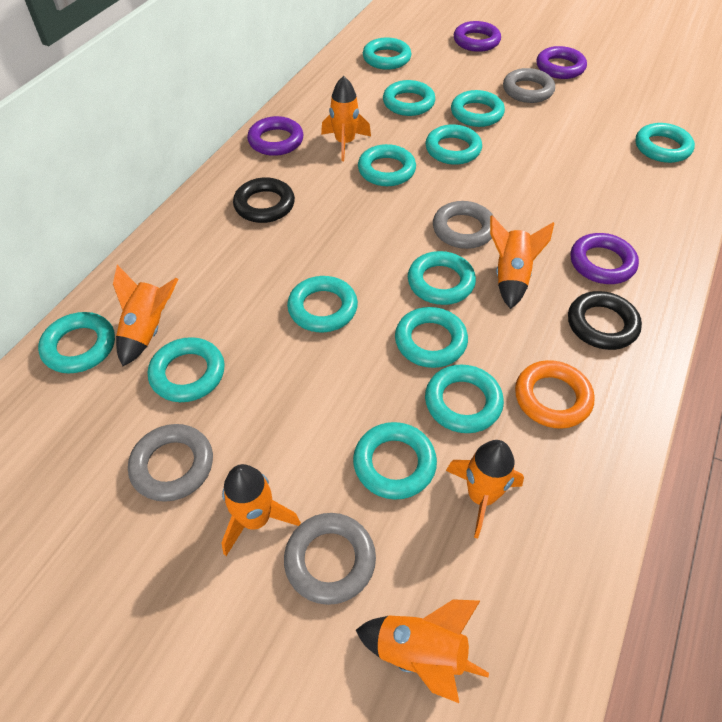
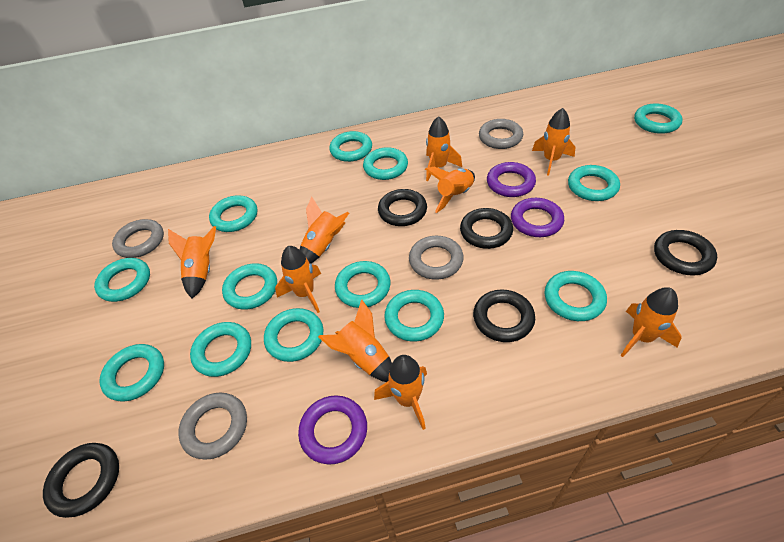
black ring: [233,177,295,223] [568,291,642,350] = 2 -> [43,443,119,518] [378,189,427,226] [460,208,513,249] [473,289,535,342] [654,230,717,275] = 5
orange ring: [515,360,595,429] = 1 -> none = 0
orange rocket: [113,265,178,366] [221,464,301,556] [321,76,371,161] [356,599,489,703] [446,440,524,538] [490,215,554,309] = 6 -> [168,226,216,298] [275,246,321,313] [300,197,349,263] [318,299,392,382] [374,355,427,430] [425,167,475,213] [426,116,462,181] [532,108,576,176] [620,287,681,357] = 9
purple ring: [247,116,303,156] [454,21,501,52] [537,46,587,79] [571,233,639,284] = 4 -> [298,395,367,465] [487,162,536,197] [511,198,564,237] = 3

